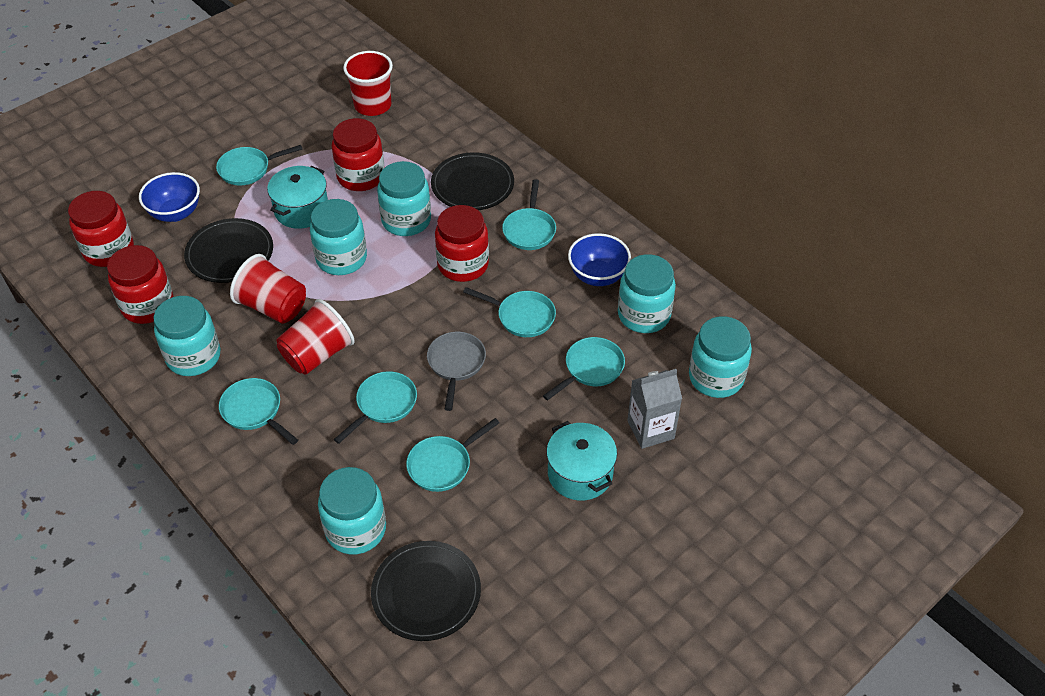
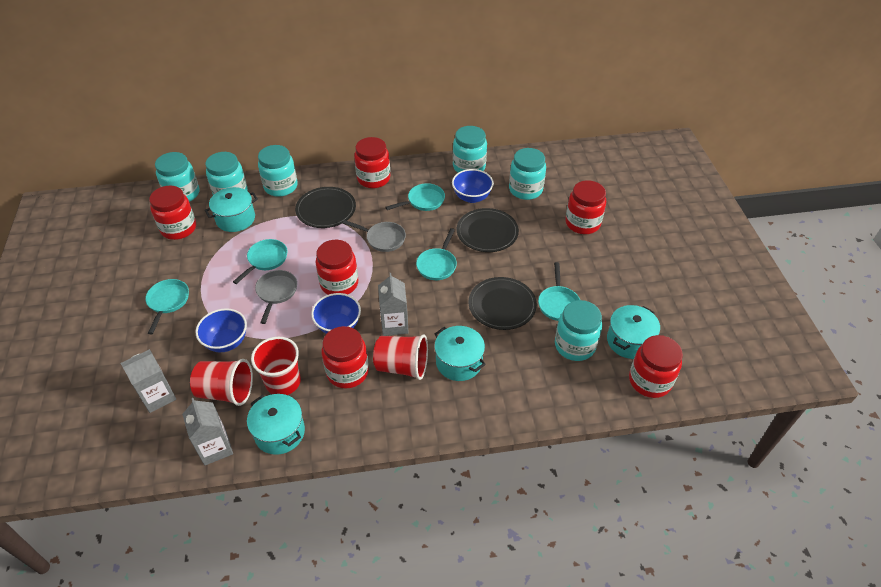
blue bowl: [139,172,200,222] [568,233,631,286] = 2 -> [196,308,247,352] [311,293,361,334] [452,169,494,203] = 3
grey carton: [627,369,682,449] = 1 -> [120,349,176,413] [182,398,233,466] [378,273,409,336] = 3
grey pan: [427,332,486,411] = 1 -> [255,270,297,324] [343,220,406,252] = 2
red jar: [68,191,134,267] [107,245,173,324] [332,118,384,191] [435,205,489,282] = 4 -> [149,186,196,240] [315,240,358,295] [322,326,369,389] [354,137,390,188] [565,181,606,234] [629,335,683,398] = 6
turquoise pan: [216,145,302,186] [219,378,298,445] [334,371,417,444] [406,418,499,492] [463,287,556,337] [502,179,556,250] [543,337,625,401] = 7 -> [145,279,189,334] [233,239,287,284] [385,183,445,211] [416,228,457,280] [538,262,580,321] = 5
turquoise pot: [267,166,328,229] [546,421,617,501] = 2 -> [205,187,258,232] [247,394,305,455] [434,326,486,381] [607,305,660,359] = 4

